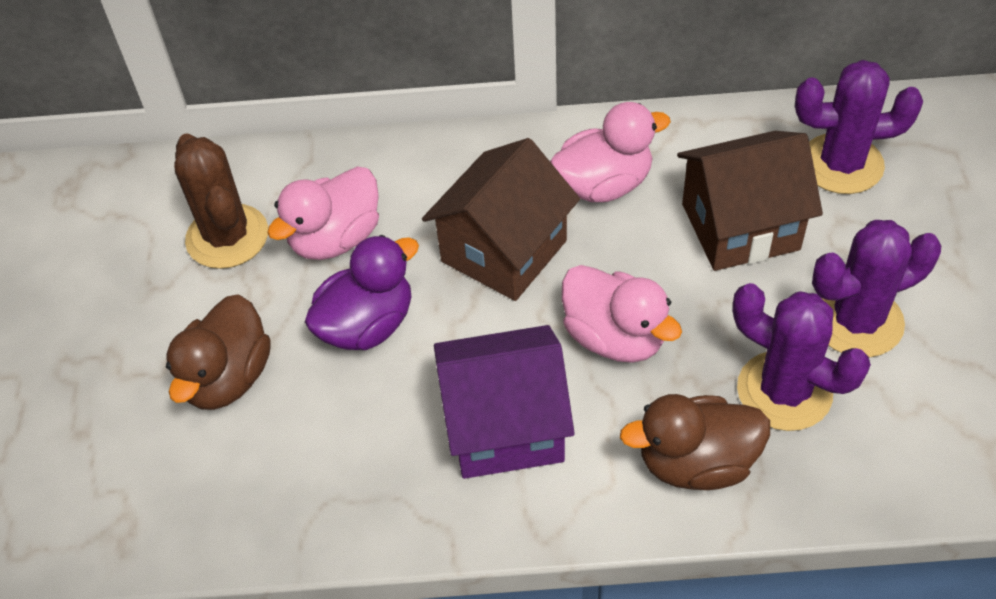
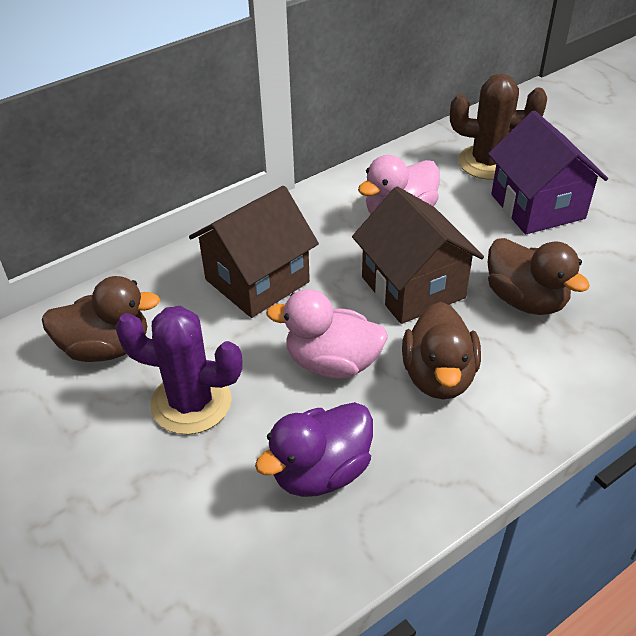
brown duck: [166,295,271,410] [620,394,770,490] = 2 -> [42,276,160,362] [402,302,481,399] [488,238,590,315] = 3
pink duck: [267,167,379,260] [550,102,671,202] [562,265,682,363] = 3 -> [266,289,388,379] [358,155,440,214] = 2
purple cactus: [733,283,871,431] [795,60,923,194] [812,220,941,358] = 3 -> [115,306,242,435] = 1

